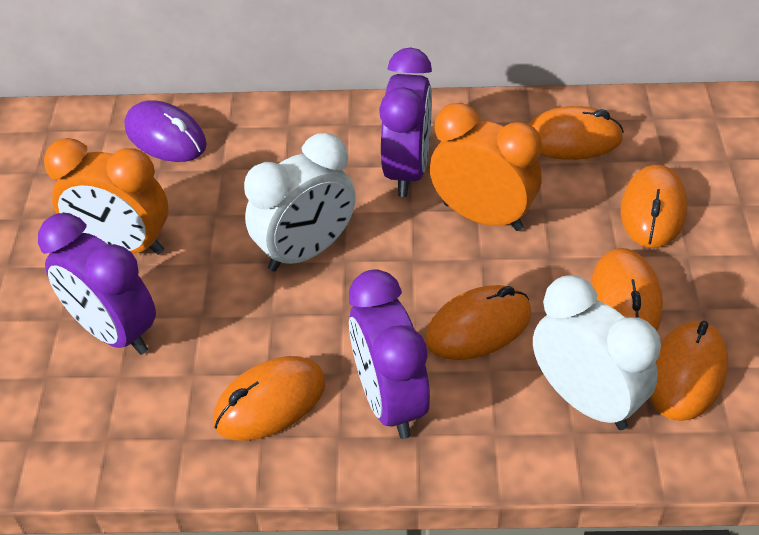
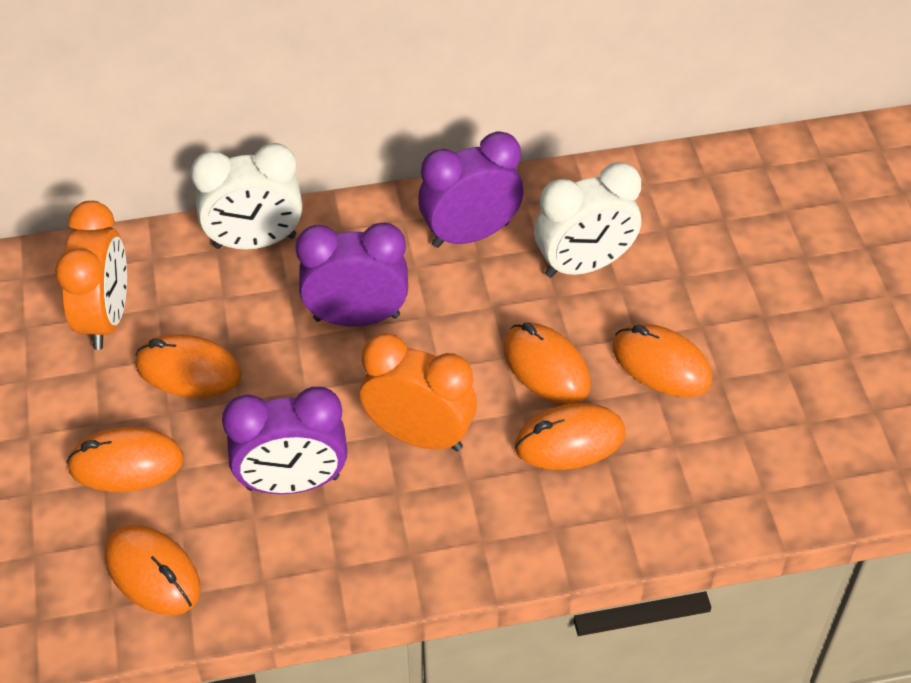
purple mouse: [124,100,207,162] = 1 -> none = 0

